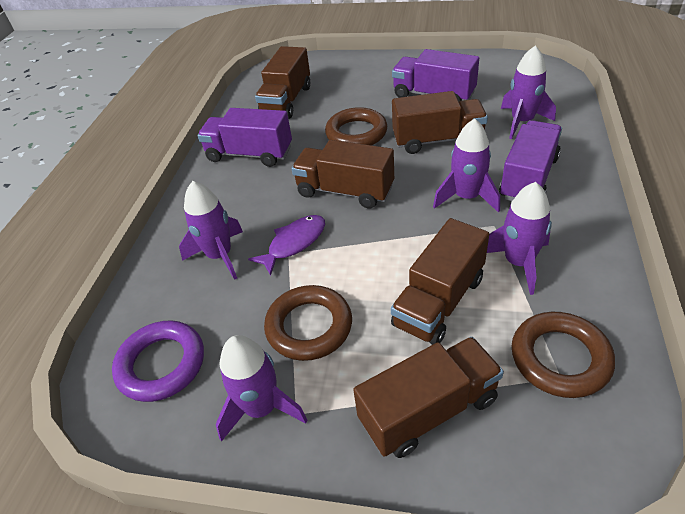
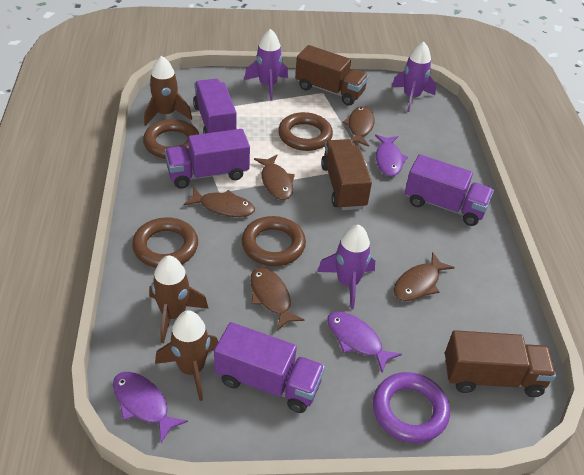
brown fish: none = 0 -> [183,188,255,217] [250,267,304,331] [254,155,295,200] [342,106,375,147] [394,252,455,301] = 5
brown ring: [264,285,352,361] [325,107,387,146] [512,312,615,398] = 3 -> [132,217,198,268] [143,119,199,159] [241,216,306,266] [278,112,333,151] = 4
brown rocket: none = 0 -> [144,56,192,126] [149,255,209,343] [155,310,218,401] = 3
brown truck: [255,46,310,119] [292,140,394,209] [353,337,504,458] [391,218,489,345] [392,91,488,154] = 5 -> [295,45,369,106] [321,139,372,210] [445,330,556,397] = 3
purple fish: [248,215,325,276] = 1 -> [113,372,188,443] [328,312,402,372] [375,135,408,177] = 3
purple rocket: [179,181,243,280] [216,335,307,442] [433,118,500,213] [487,182,552,295] [501,46,556,139] = 5 -> [244,29,288,101] [317,224,375,310] [392,42,436,112] = 3
purple truck: [198,108,292,167] [392,49,479,101] [499,120,562,201] = 3 -> [165,129,250,189] [193,79,237,134] [214,322,325,413] [405,154,494,226] = 4

